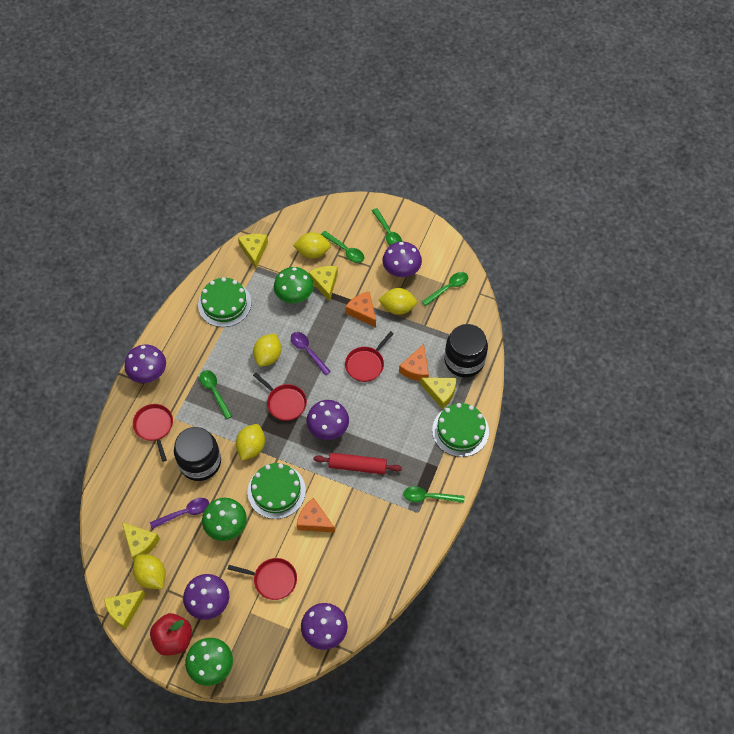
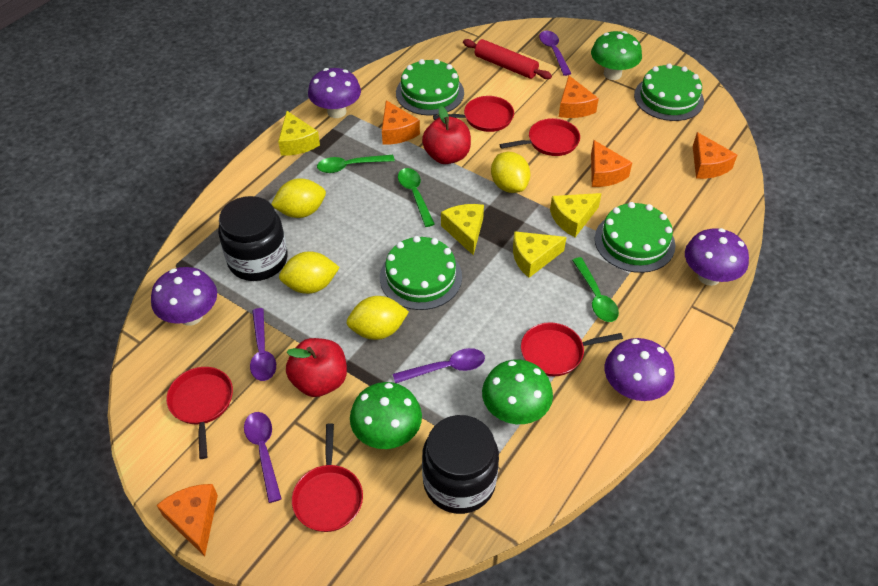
green cake: [198,277,251,327] [247,463,306,519] [432,403,489,457] = 3 -> [380,236,462,310] [396,59,464,116] [595,202,676,273] [634,63,704,121] = 4
green spoon: [200,370,232,419] [321,231,364,263] [372,208,402,245] [403,486,465,503] [421,272,468,306] = 5 -> [317,155,395,173] [398,168,435,227] [572,257,619,322] = 3
orange cheese: [297,498,335,533] [345,291,376,327] [399,344,429,381] = 3 -> [156,484,218,556] [382,100,420,145] [559,76,599,118] [591,140,632,187] [693,132,737,179] = 5
purple mushroom: [124,345,166,383] [183,574,229,620] [301,603,348,650] [307,400,349,440] [382,242,422,277] = 5 -> [151,267,217,326] [308,68,361,118] [605,338,675,401] [685,228,749,286] = 4
purple spoon: [150,498,209,529] [291,332,331,375] = 2 -> [244,412,281,503] [250,308,276,381] [393,348,485,383] [539,31,572,76] = 4
red apple: [150,613,192,655] = 1 -> [286,338,347,397] [422,106,471,164] = 2
red pan: [133,404,173,462] [228,558,297,600] [253,373,307,421] [345,331,394,382] = 4 -> [166,367,233,459] [292,423,363,532] [433,96,514,132] [499,118,580,156] [521,322,623,376] = 5
yellow cheese: [104,590,146,629] [122,522,160,560] [238,234,268,268] [309,266,338,302] [420,377,456,409] = 5 -> [278,111,320,156] [441,204,484,255] [513,231,567,278] [550,193,602,237] = 4
yellow lemon: [133,555,166,589] [236,424,265,461] [253,333,281,367] [293,232,331,258] [379,288,417,315] = 5 -> [271,178,326,218] [279,251,340,294] [346,296,409,340] [491,152,530,193] = 4

